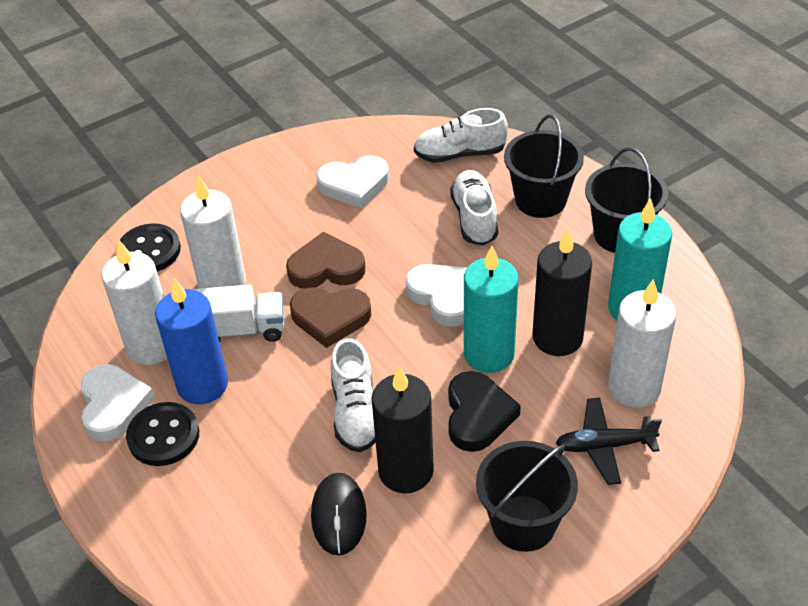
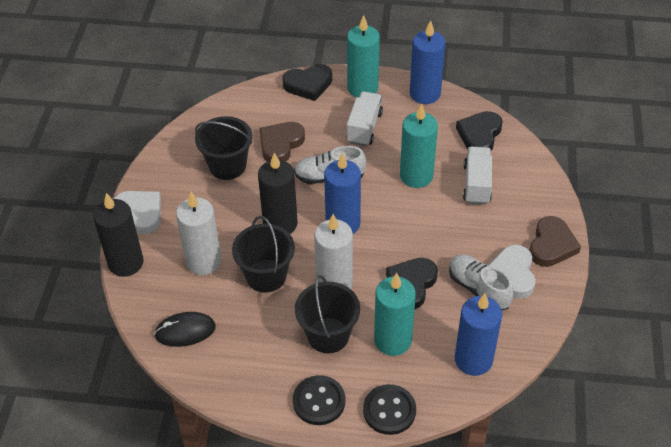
black heart: [448,371,521,452] = 1 -> [282,64,332,101] [386,258,438,309] [456,111,502,151] = 3
black plane: [555,398,662,485] = 1 -> none = 0
blue candle: [155,278,228,404] = 1 -> [324,153,361,234] [410,20,445,104] [455,293,502,376] = 3
turquoise candle: [464,246,519,373] [608,198,672,320] = 2 -> [347,15,380,97] [374,273,416,356] [400,104,438,188] = 3
white candle: [101,239,167,365] [180,175,246,289] [608,279,676,408] = 3 -> [176,192,221,275] [314,214,353,289] = 2
white heart: [80,364,155,442] [316,155,389,208] [406,264,467,327] = 3 -> [114,191,161,234] [488,245,536,299] = 2
white shoe: [331,338,376,452] [414,108,508,163] [450,170,498,246] = 3 -> [294,146,367,184] [449,255,513,310] = 2
white truck: [192,284,284,343] = 1 -> [346,91,383,146] [463,146,492,205] = 2

